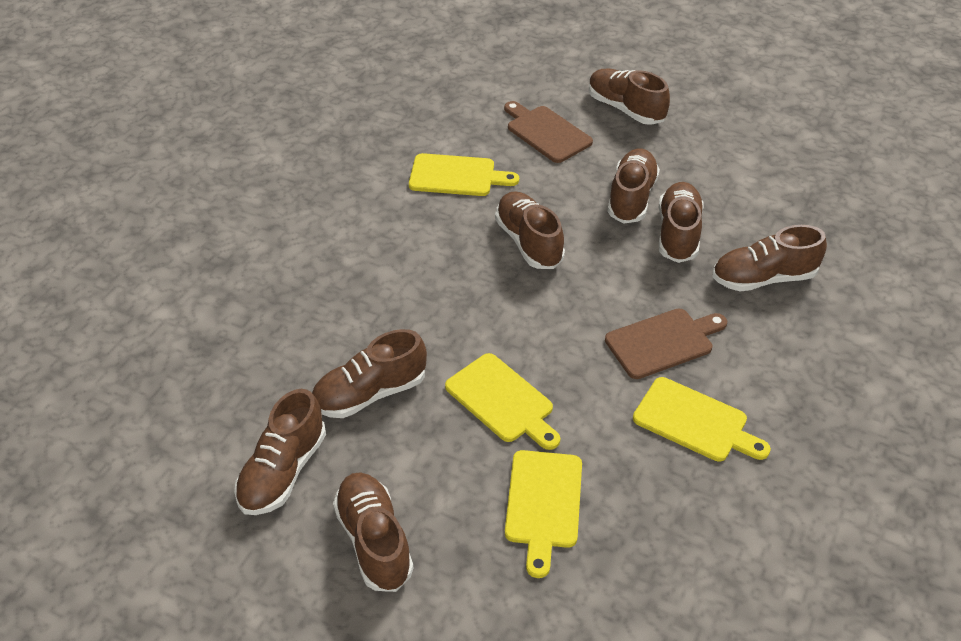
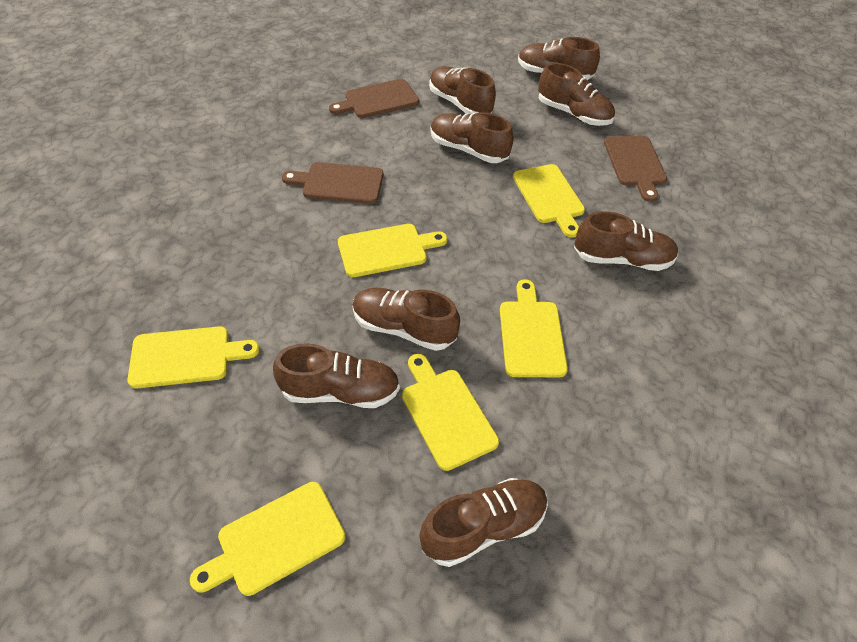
brown cutting board: [504,101,593,163] [605,308,727,379] = 2 -> [282,162,383,204] [329,79,419,118] [604,135,667,202] = 3
yellow cutting board: [409,153,519,196] [445,353,561,450] [505,450,582,578] [633,377,771,461] = 4 -> [127,326,260,389] [190,482,346,596] [338,224,447,277] [402,354,499,471] [500,279,568,377] [513,164,585,238] = 6

